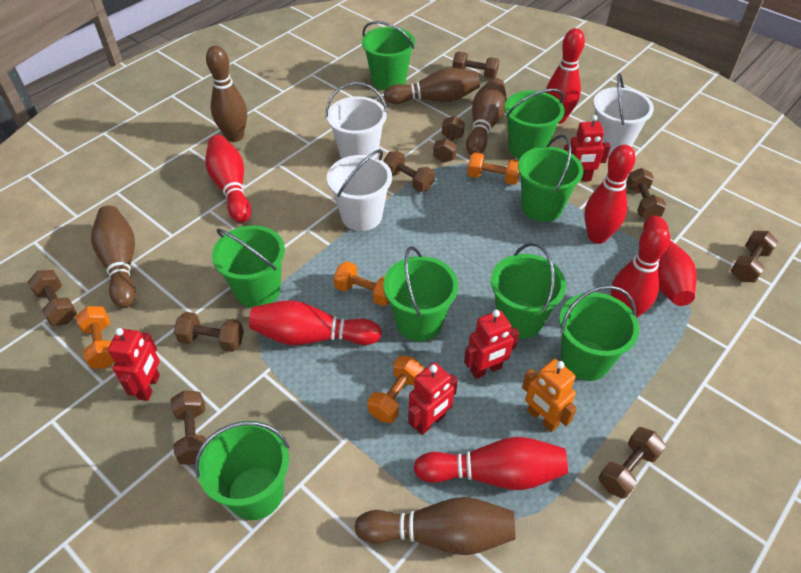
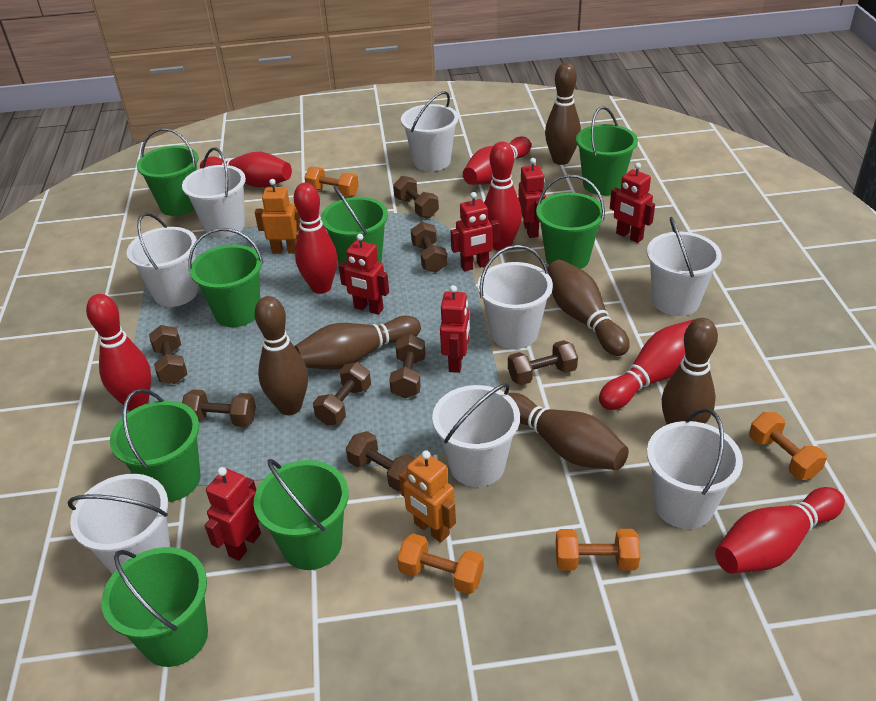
brown bowling pin: [91,205,136,308] [206,46,247,142] [354,497,516,555] [384,68,480,104] [466,78,507,155] = 5 -> [254,296,308,415] [294,316,421,370] [508,393,629,470] [545,63,581,165] [547,260,630,356] [662,318,718,425] = 6
brown dumbbell: [28,270,77,326] [171,391,206,464] [174,312,244,352] [383,151,435,192] [433,116,465,163] [452,52,499,79] [599,427,666,499] [626,168,666,219] [731,231,778,282] = 9 -> [149,325,188,384] [182,389,256,427] [313,362,371,425] [346,431,416,492] [389,334,425,398] [393,176,439,218] [411,222,448,273] [508,340,578,385] = 8
orange robot: [522,359,577,432] = 1 -> [255,179,300,254] [399,450,456,542] = 2
red robot: [108,328,160,401] [408,362,458,435] [464,310,519,379] [564,115,611,181] = 4 -> [205,467,261,561] [339,234,389,315] [440,285,470,373] [451,192,499,271] [518,158,546,238] [610,163,655,243] = 6
white bucket: [326,82,387,159] [327,150,392,231] [593,73,654,156] = 3 -> [68,474,171,574] [127,213,198,307] [182,148,246,238] [401,91,459,171] [432,383,520,487] [478,245,553,349] [647,217,722,316] [647,408,743,529] = 8

